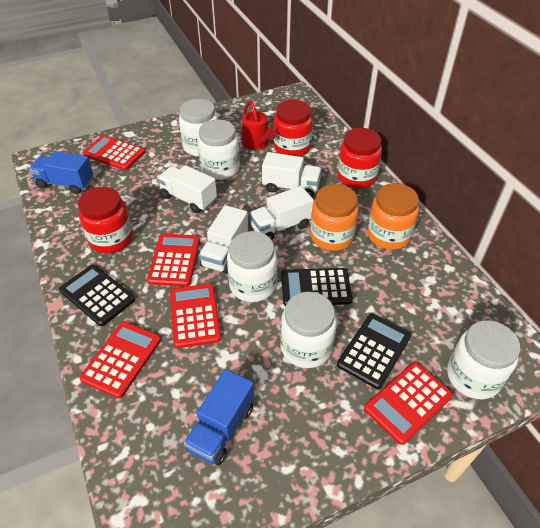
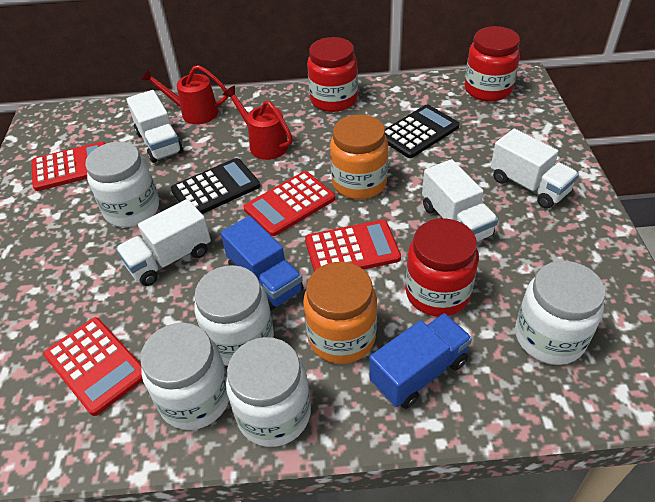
black calculator: [59,265,135,326] [281,268,353,306] [337,313,411,389] = 3 -> [171,158,260,214] [385,104,460,158] = 2
red calculator: [80,321,161,398] [83,135,145,170] [147,234,200,287] [170,283,221,348] [364,362,453,445] = 5 -> [31,142,105,191] [43,317,143,416] [244,171,335,236] [305,220,401,271] = 4
red watering can: [242,101,277,150] = 1 -> [141,65,228,124] [223,86,293,160] = 2

